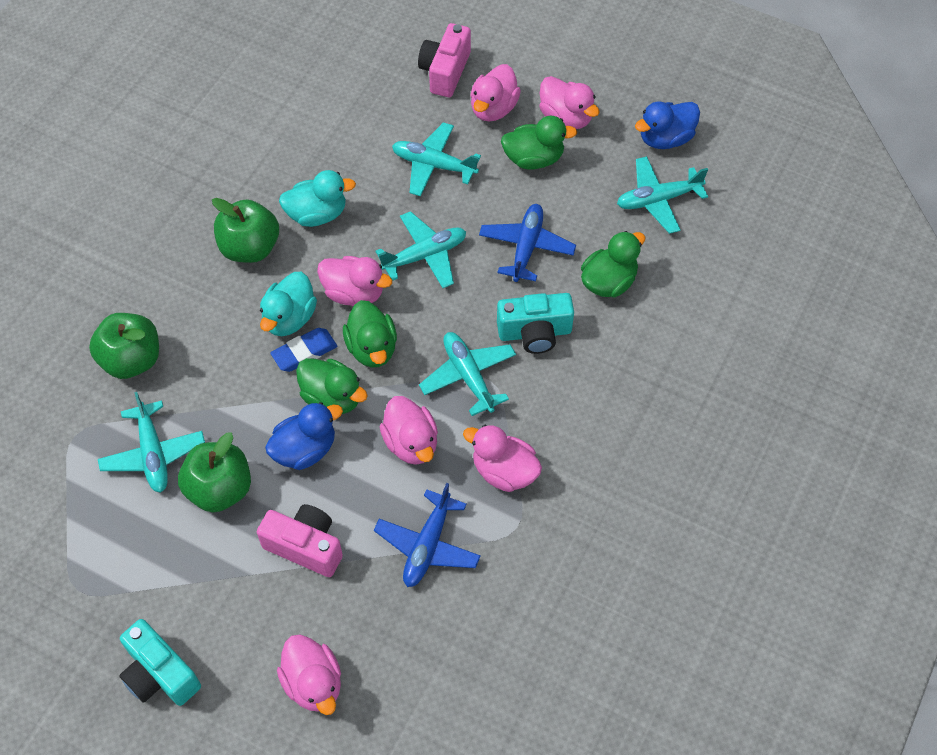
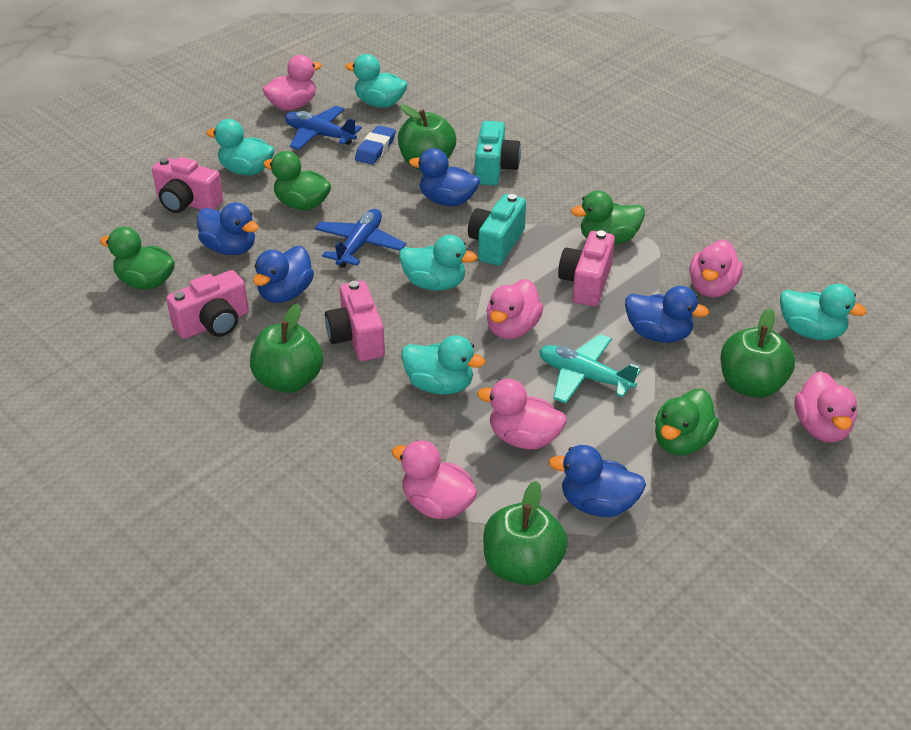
blue duck: [265,402,343,470] [635,101,700,149] = 2 -> [197,202,259,255] [253,246,314,303] [409,148,480,206] [548,445,646,517] [625,286,709,343] = 5
green apple: [89,313,159,379] [178,432,251,512] [212,198,279,263] = 3 -> [250,303,323,393] [398,105,456,170] [483,480,568,585] [721,308,795,398] = 4
pink camera: [257,504,343,577] [418,23,471,97] = 2 -> [152,157,223,213] [166,270,249,339] [325,281,385,361] [558,230,615,306] = 4
turquoise duck: [260,272,317,336] [279,170,356,227] = 2 -> [206,119,275,175] [345,54,408,108] [399,235,477,291] [401,335,485,395] [780,284,867,340] = 5
turquoise plane: [98,392,205,493] [375,211,466,288] [392,122,481,196] [419,332,516,416] [617,156,708,234] = 5 -> [539,334,641,404] = 1

